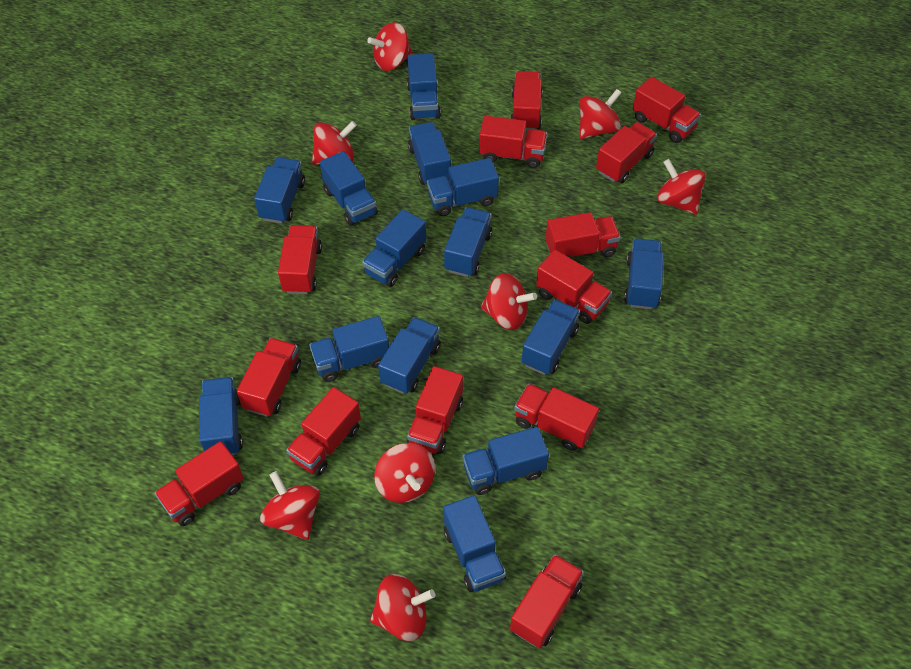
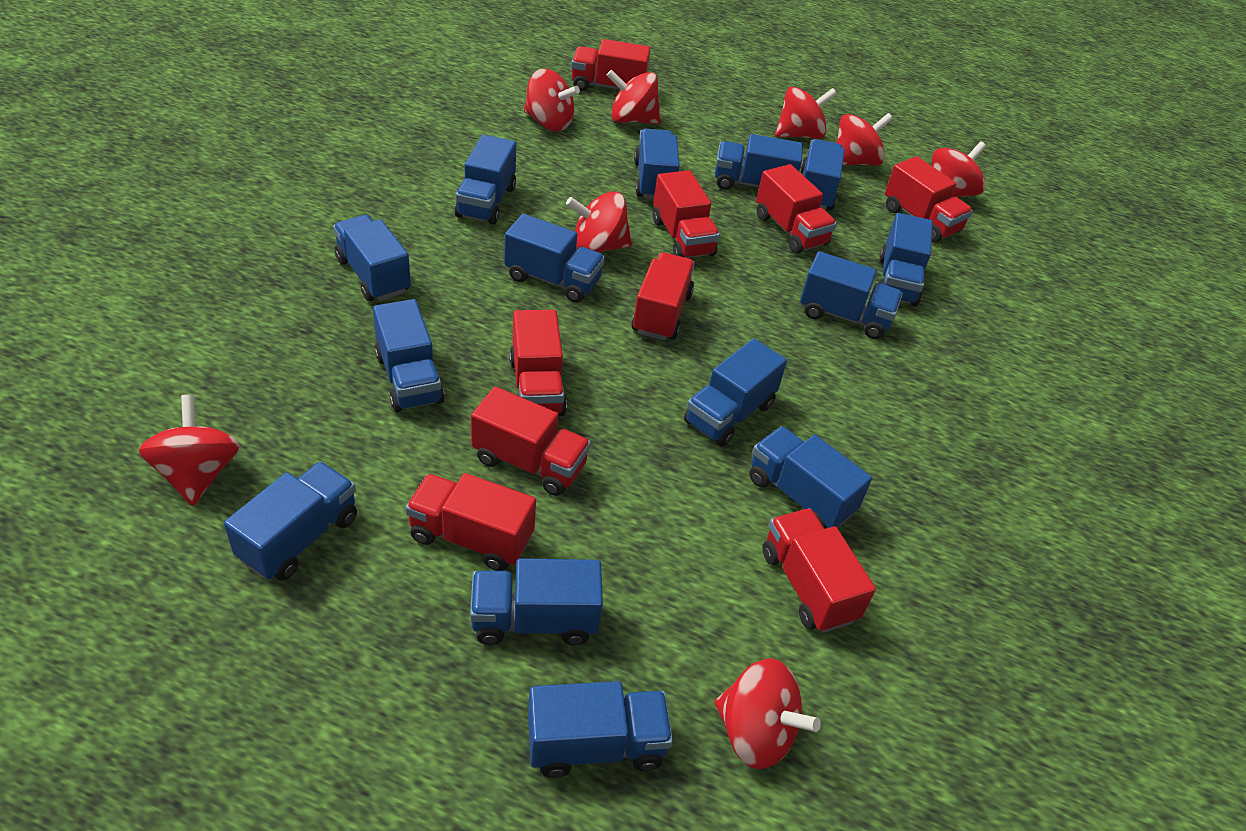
red truck: [155,441,244,526] [237,338,301,417] [278,225,322,294] [286,387,361,476] [407,366,463,454] [479,116,547,168] [510,71,543,131] [510,554,584,648] [514,384,599,451] [536,250,612,324] [545,212,621,259] [596,122,657,183] [633,77,701,143] = 13 -> [405,473,536,571] [471,387,591,496] [509,310,567,416] [571,39,650,91] [631,252,695,340] [653,170,720,258] [756,164,837,254] [762,508,876,633] [885,156,973,242] = 9

